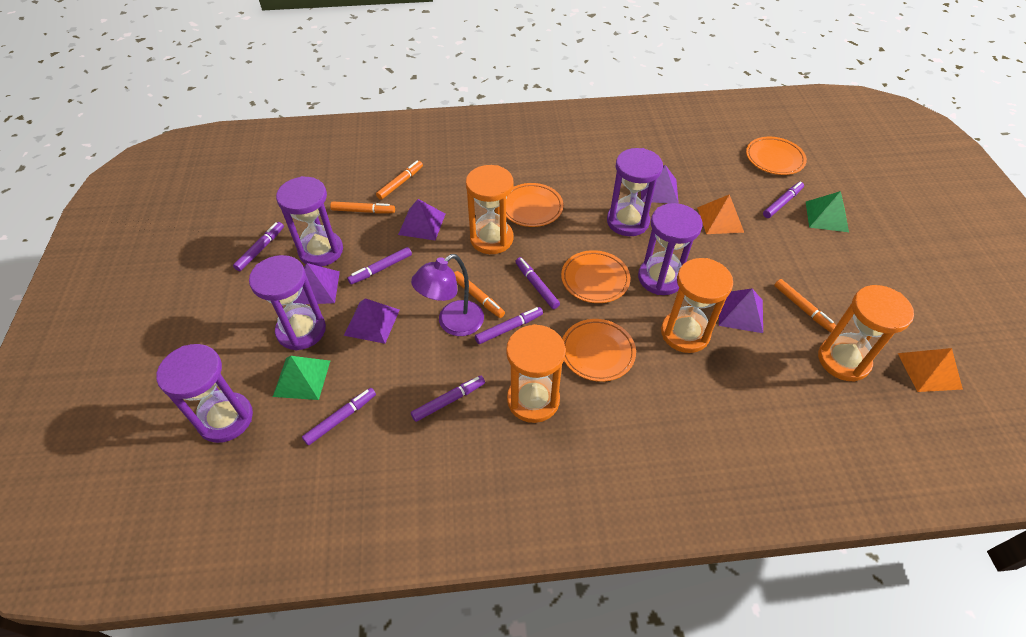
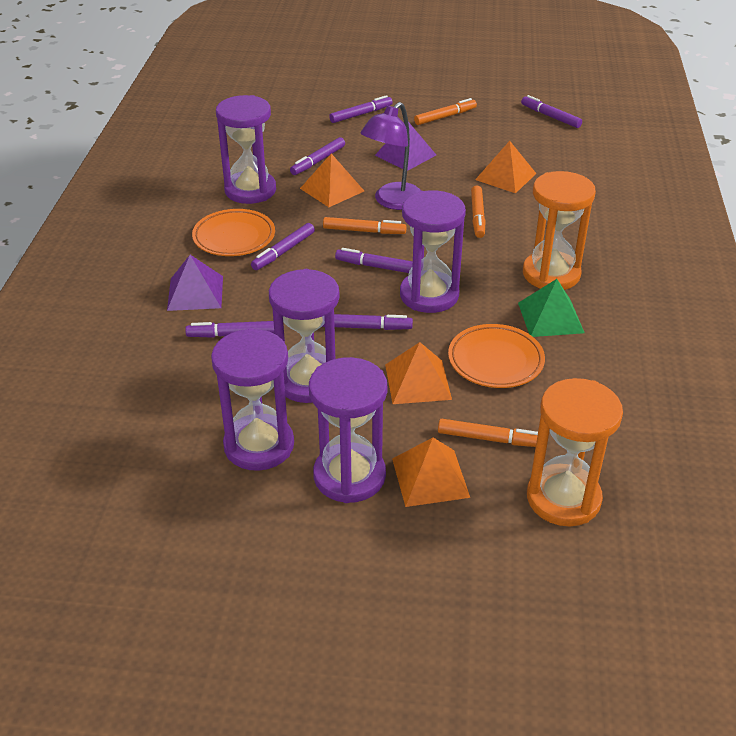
green pyramid: [273,356,330,400] [806,191,849,232] = 2 -> [518,279,585,337] = 1
orange hourglass: [466,165,513,254] [506,324,566,423] [661,258,733,353] [818,285,914,382] = 4 -> [523,171,596,290] [527,378,623,526] = 2
orange plate: [506,183,564,227] [561,250,630,303] [562,319,636,382] [746,137,807,175] = 4 -> [192,209,275,256] [448,324,545,388] = 2
orange pyramid: [697,194,744,234] [898,348,963,392] = 2 -> [300,154,364,207] [385,342,452,404] [392,438,470,507] [475,141,537,193] = 4
purple pyramid: [293,263,340,304] [344,298,400,344] [398,199,445,240] [641,165,679,204] [719,288,763,333] = 5 -> [167,255,223,311] [375,122,436,171] = 2

